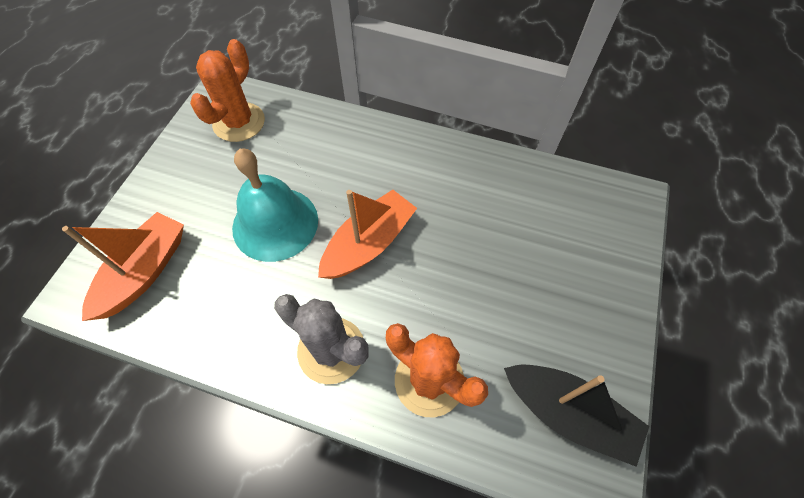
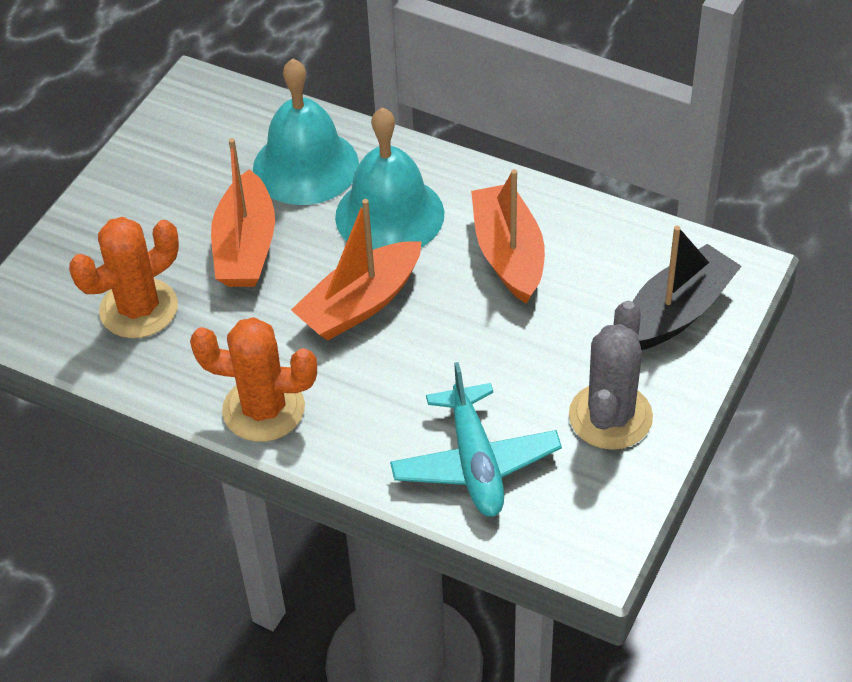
orange boat: [62,212,184,321] [318,190,417,279] = 2 -> [211,138,275,287] [291,199,422,340] [471,169,545,304] = 3
turquoise bell: [232,148,318,262] = 1 -> [253,58,359,205] [335,107,444,250] = 2
turquoise plane: none = 0 -> [390,362,562,517] = 1

